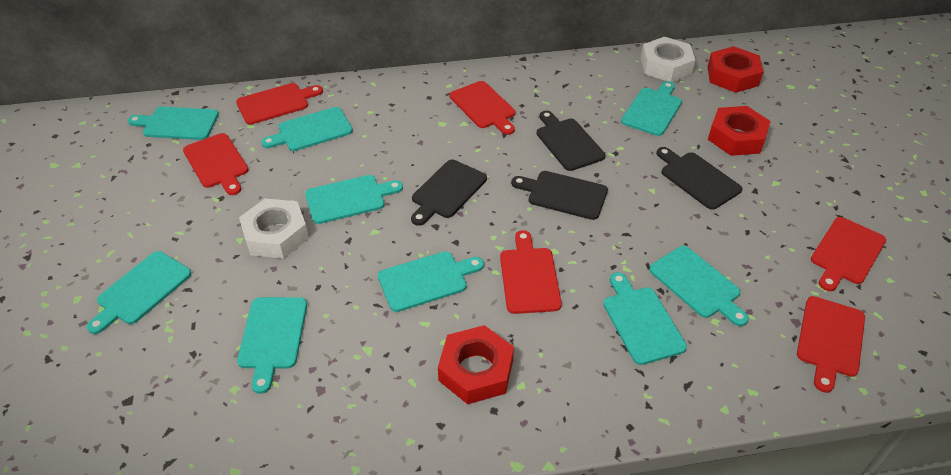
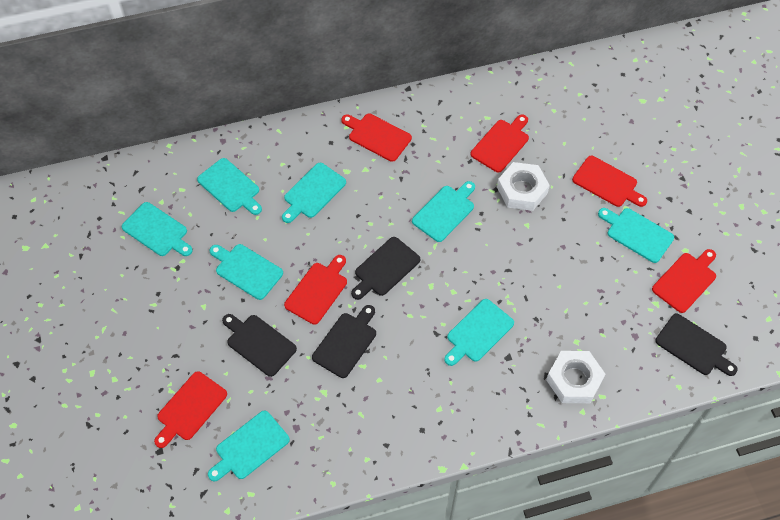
red nut: [438,325,514,404] [707,46,763,93] [708,106,771,156] = 3 -> none = 0
turquoise cutting board: [87,251,191,334] [128,107,219,140] [237,297,307,394] [261,107,353,151] [305,175,403,224] [378,251,484,312] [603,272,687,365] [621,81,682,136] [649,246,749,326] = 9 -> [122,202,193,256] [197,158,262,215] [208,411,290,482] [209,244,283,300] [282,163,346,223] [412,181,475,242] [444,299,514,366] [598,208,674,263] = 8

